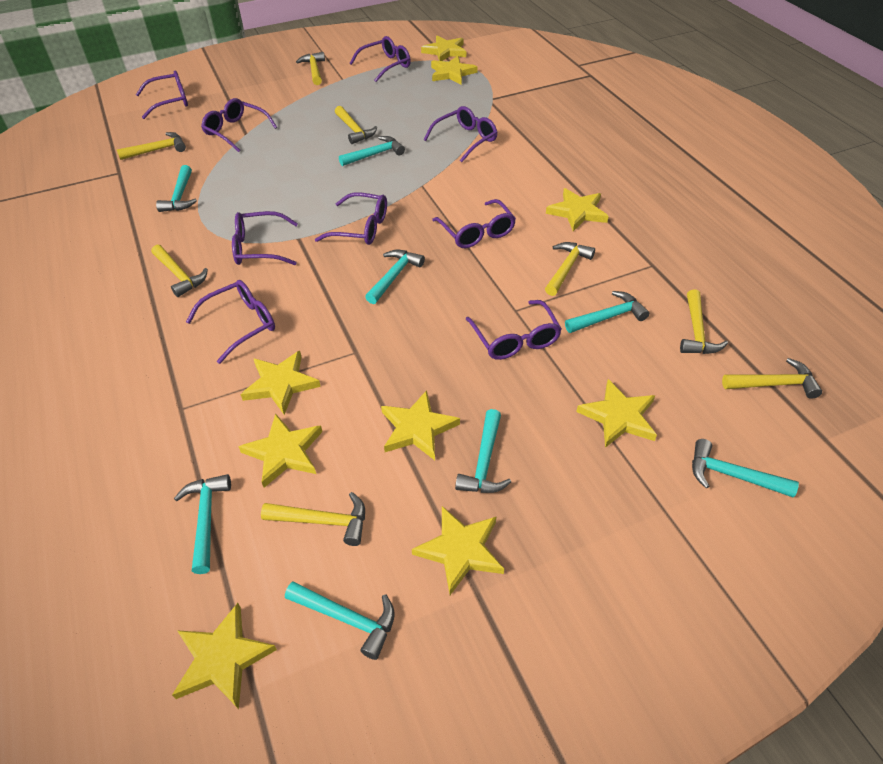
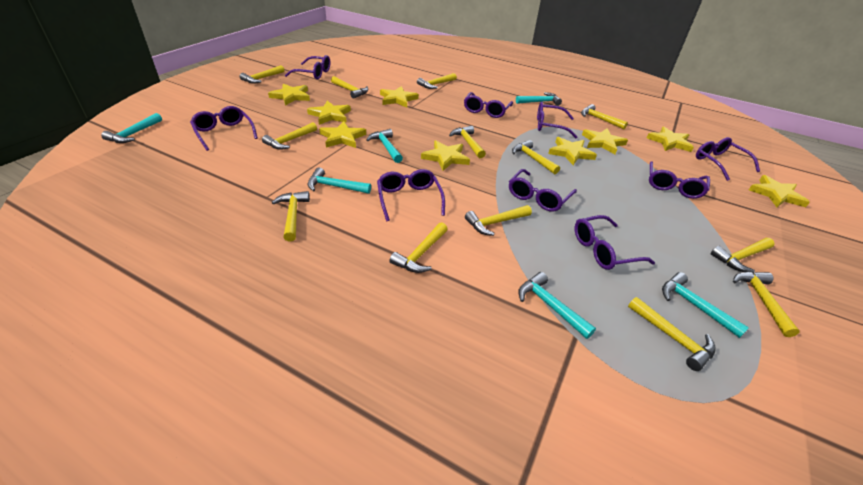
turquoise hammer: [156,165,197,212] [174,474,231,574] [285,581,395,660] [339,136,405,166] [365,250,425,304] [455,409,511,493] [565,291,649,333] [692,439,799,497] = 8 -> [101,113,162,143] [307,168,371,194] [366,129,403,163] [516,92,562,106] [518,272,596,339] [662,272,749,338] = 6
yellow hammer: [117,132,186,160] [151,245,208,297] [261,492,365,546] [296,52,325,85] [335,106,377,144] [545,242,595,296] [680,289,728,354] [722,358,822,399] = 8 -> [240,65,284,84] [262,122,317,150] [271,191,310,241] [331,76,368,99] [389,222,448,273] [417,73,457,89] [449,126,486,158] [465,205,532,236] [512,140,560,174] [581,104,628,129] [628,297,716,371] [711,238,775,273] [733,272,800,337] = 13

